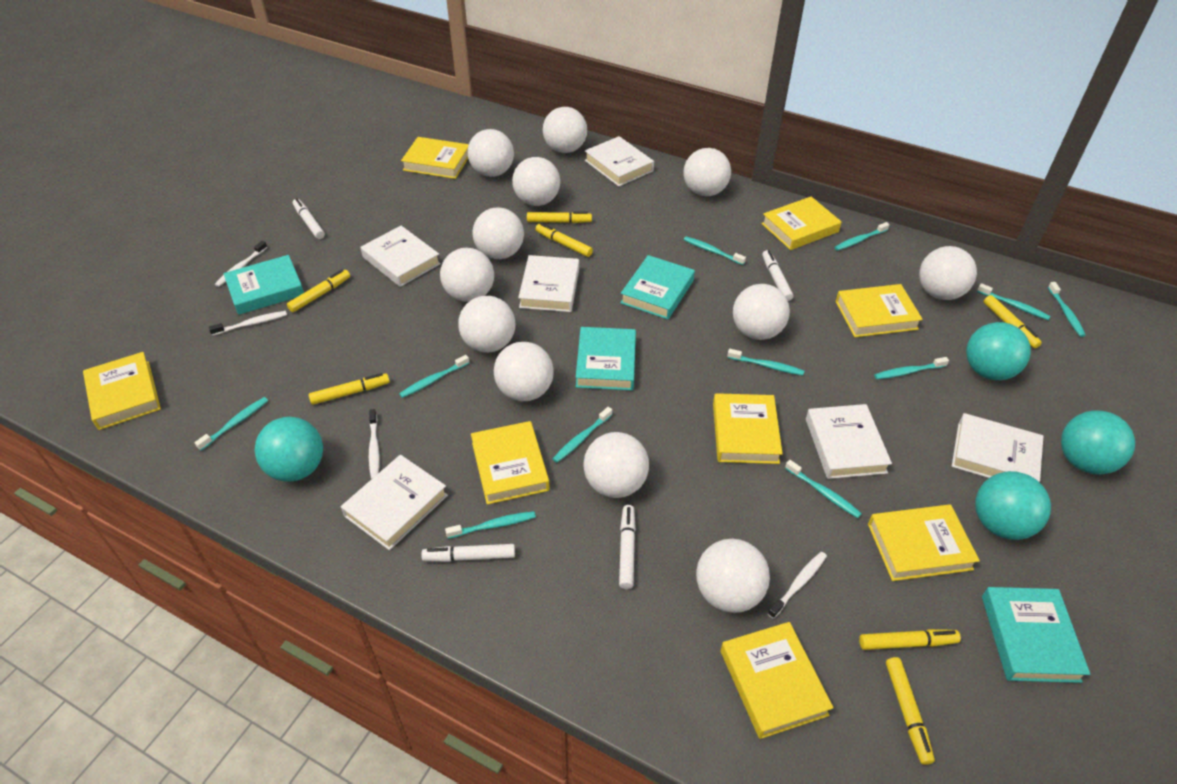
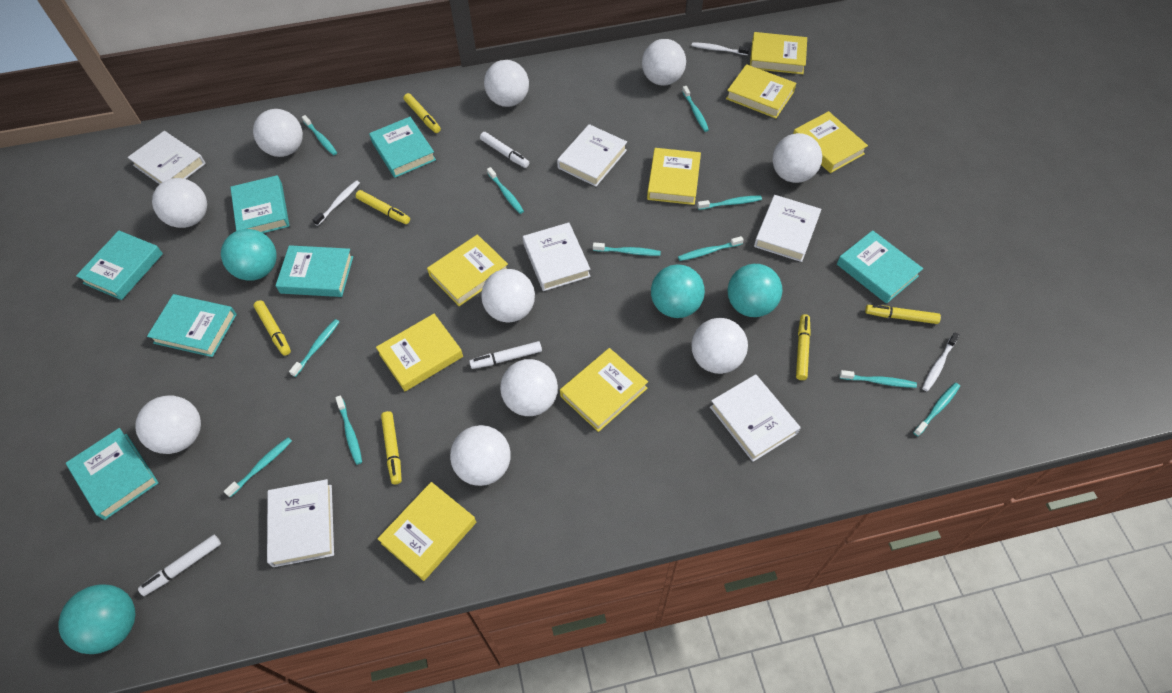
turquoise book: [224,255,304,315] [576,327,636,390] [620,255,695,320] [982,587,1090,683] = 4 -> [66,428,159,520] [76,231,163,300] [147,294,237,357] [230,175,289,233] [276,245,353,297] [369,117,436,178] [837,230,923,304] = 7
white ball: [440,248,494,302] [458,296,516,353] [468,129,514,177] [472,207,524,259] [494,342,554,401] [512,157,560,206] [543,107,587,153] [583,432,649,498] [683,148,731,196] [696,539,770,613] [733,284,790,340] [919,246,977,300] = 12 -> [136,395,201,454] [152,178,207,228] [253,109,303,157] [450,425,511,486] [481,269,535,322] [484,60,529,107] [500,359,558,416] [642,39,686,85] [692,318,748,374] [772,133,822,183] = 10
white marker: [293,198,325,239] [421,544,515,562] [619,505,636,589] [762,250,794,301] = 4 -> [138,535,221,596] [469,341,542,369] [480,132,529,168] = 3
white toothbrush: [209,311,287,336] [215,241,267,287] [369,409,380,479] [768,552,827,619] = 4 -> [313,180,360,226] [691,42,749,55] [922,333,959,391] = 3
yellow marker: [287,269,350,312] [309,373,390,405] [527,211,592,223] [536,223,593,257] [859,629,961,650] [886,657,935,765] [983,295,1042,348] = 7 -> [254,300,291,356] [356,190,410,224] [381,411,402,484] [404,93,441,133] [796,314,811,380] [865,305,941,324] = 6

